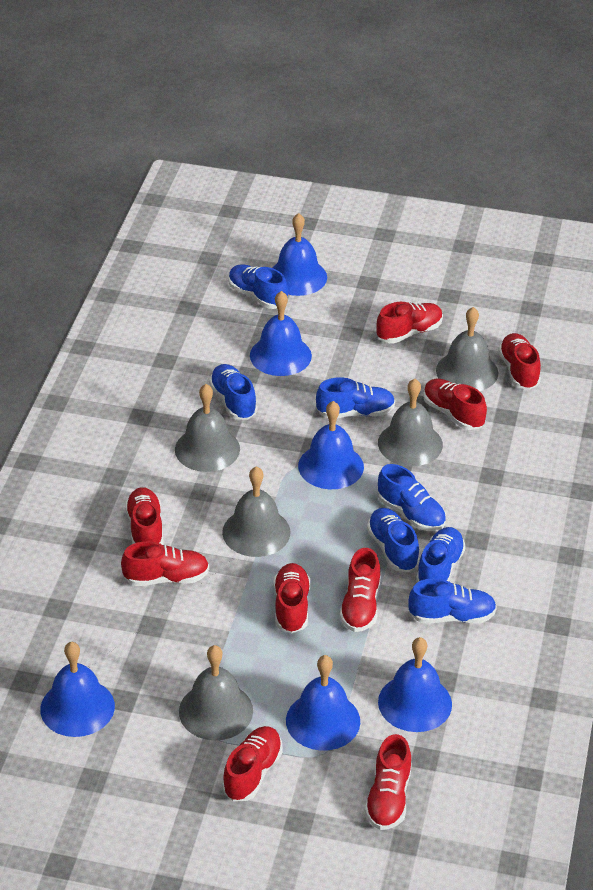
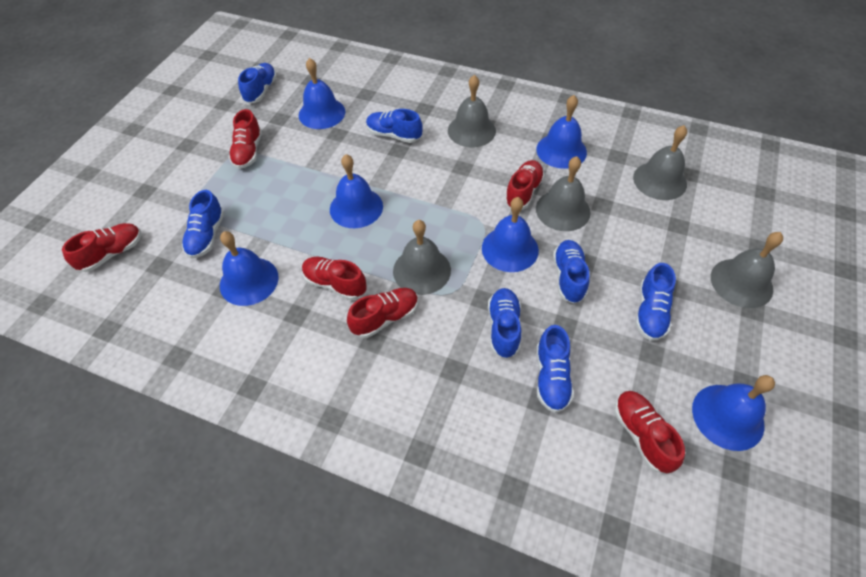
red shoe: [121,541,209,586] [125,487,164,545] [222,726,283,801] [273,563,310,633] [340,548,381,632] [365,734,412,830] [376,302,443,343] [423,379,487,430] [498,333,541,390] = 9 -> [62,223,141,272] [229,109,262,169] [302,257,367,300] [347,288,418,338] [504,160,545,210] [614,391,685,473] = 6

